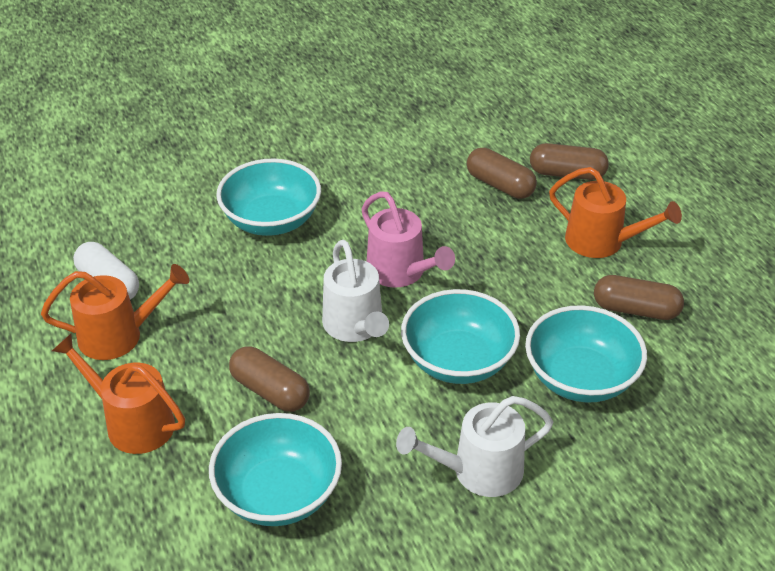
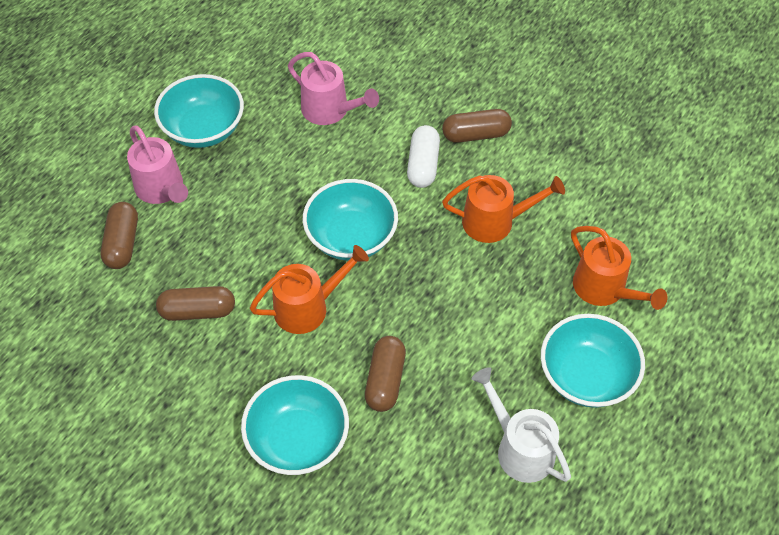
pink watering can: [362,191,455,288] = 1 -> [127,126,188,204] [288,52,379,125] = 2
white watering can: [322,240,389,342] [396,396,553,497] = 2 -> [472,367,571,483] = 1

